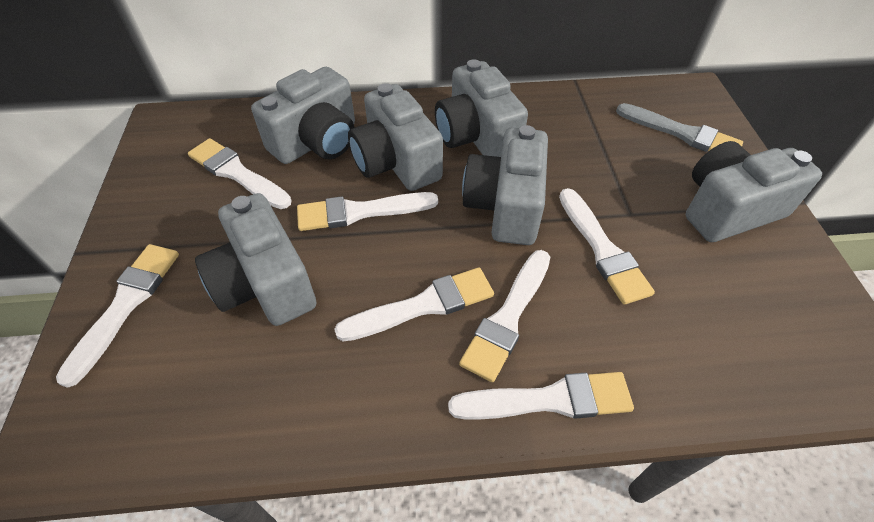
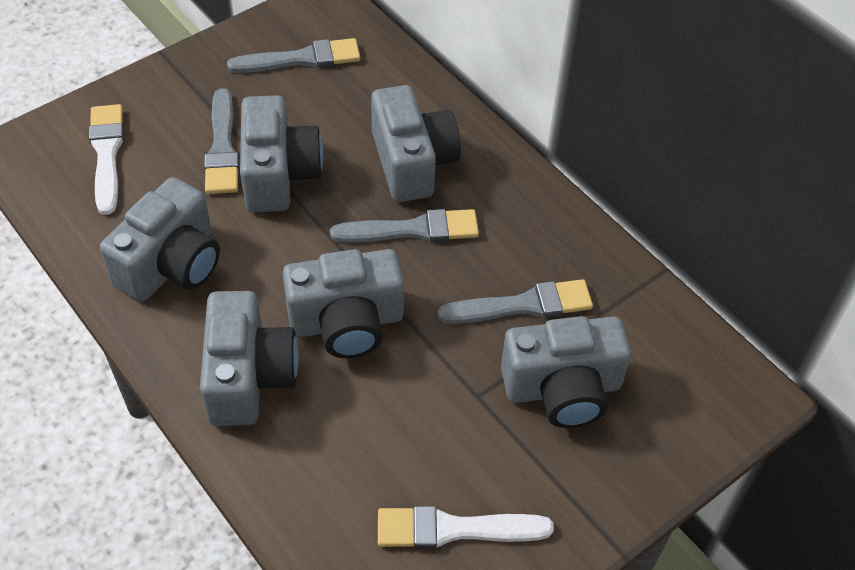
grey brush: [616,103,743,152] = 1 -> [204,88,239,194] [227,38,360,73] [330,209,479,243] [438,279,593,324] = 4
white brush: [56,244,179,388] [188,138,292,209] [297,192,438,231] [334,268,494,341] [448,372,634,420] [459,250,550,382] [559,188,655,305] = 7 -> [89,104,124,215] [378,506,554,549] = 2

